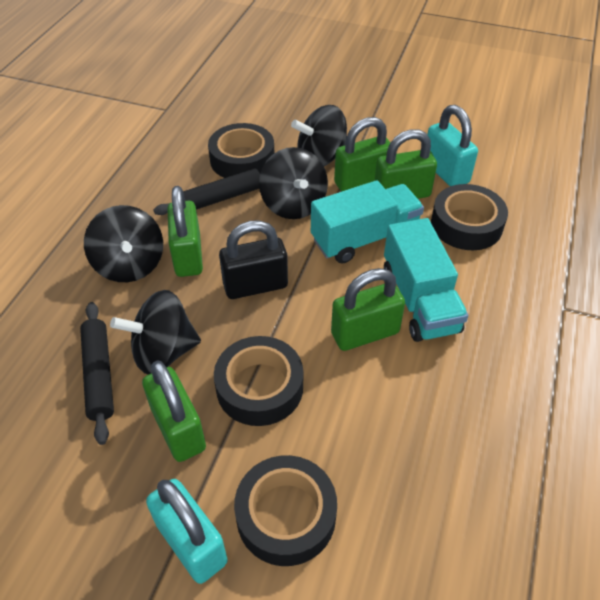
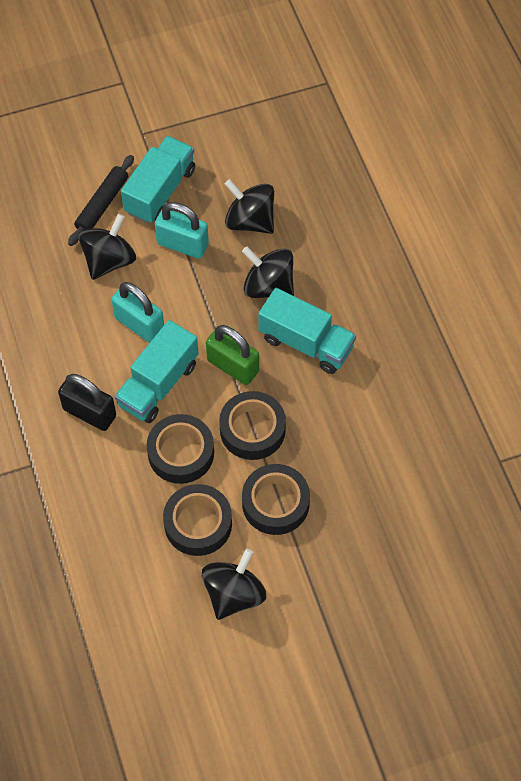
black rolling pin: [80,302,114,445] [154,169,260,215] = 2 -> [68,155,134,246] = 1
green padlock: [142,360,206,462] [167,186,203,277] [331,268,405,351] [334,117,391,192] [375,129,437,199] = 5 -> [206,325,259,385] = 1
turquoise truck: [311,180,424,264] [384,218,468,342] = 2 -> [115,320,199,423] [121,136,195,223] [259,288,356,374] = 3

